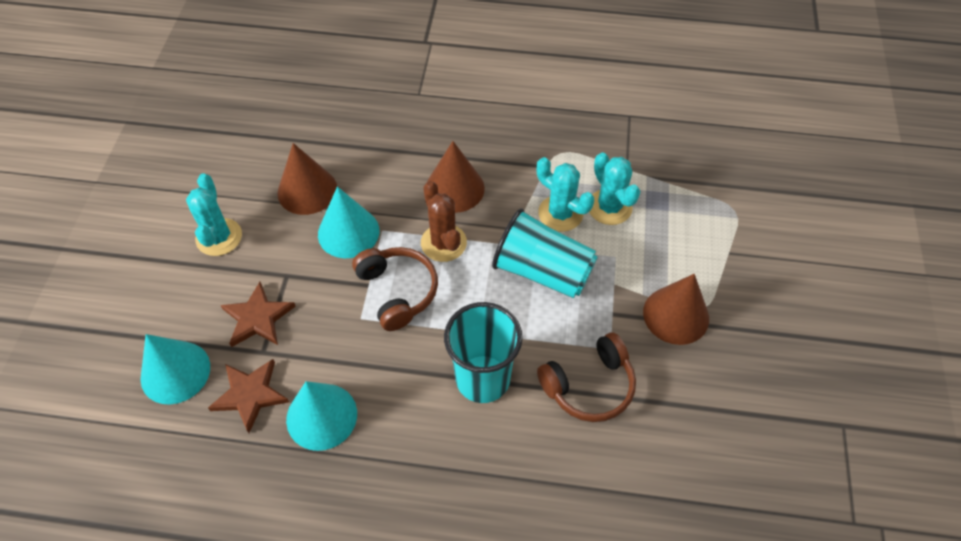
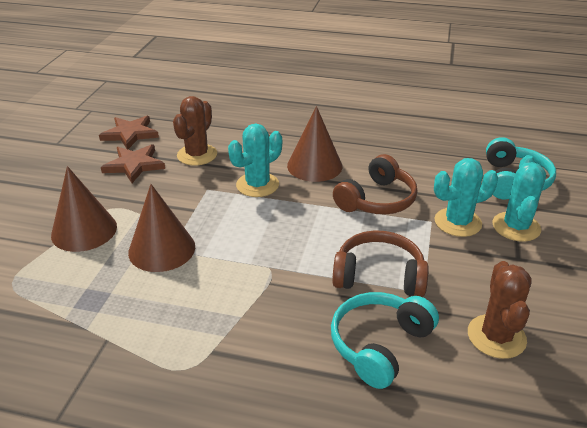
brown cactus: [421,181,467,262] = 1 -> [173,96,217,165] [468,261,532,359] = 2
turquoise cone: [140,334,210,405] [286,381,357,451] [318,186,379,258] = 3 -> none = 0
turquoise cup: [444,302,523,403] [492,208,598,298] = 2 -> none = 0
turquoise headphones: none = 0 -> [331,292,439,389] [486,137,556,199] = 2

